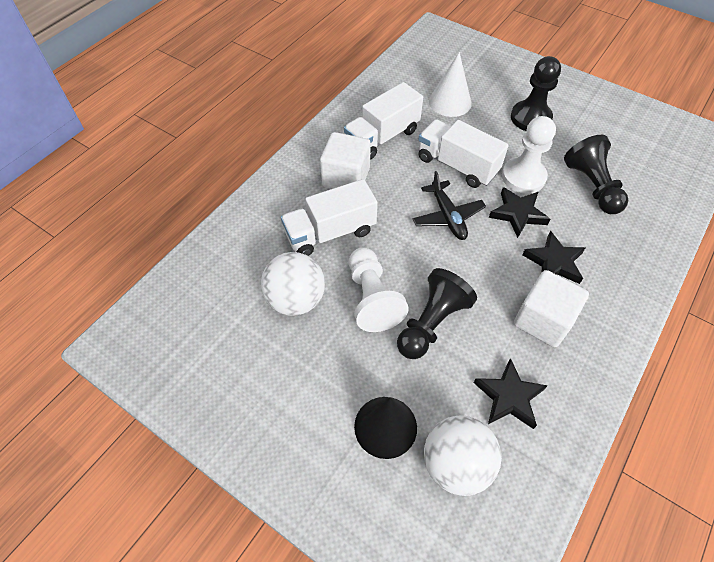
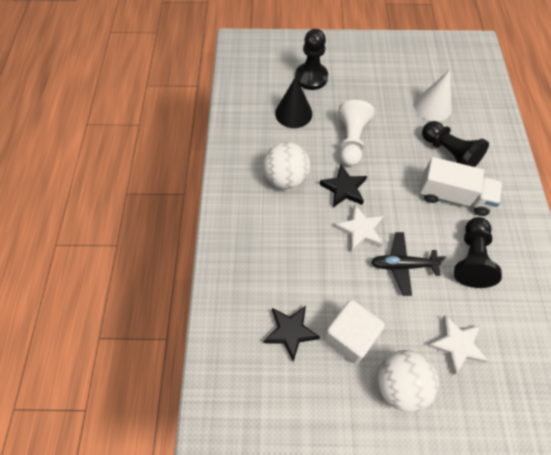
black star: [474,358,548,429] [489,187,550,238] [522,231,585,284] = 3 -> [263,306,320,362] [319,165,367,207] = 2
white cube: [320,132,371,189] [514,270,589,347] = 2 -> [324,300,385,364] = 1
white pawn: [349,247,409,332] [502,116,556,194] = 2 -> [338,100,375,166] = 1
white star: none = 0 -> [334,205,384,252] [428,315,488,375] = 2
white truck: [281,179,378,256] [344,82,423,160] [418,119,509,188] = 3 -> [420,157,502,216] = 1

